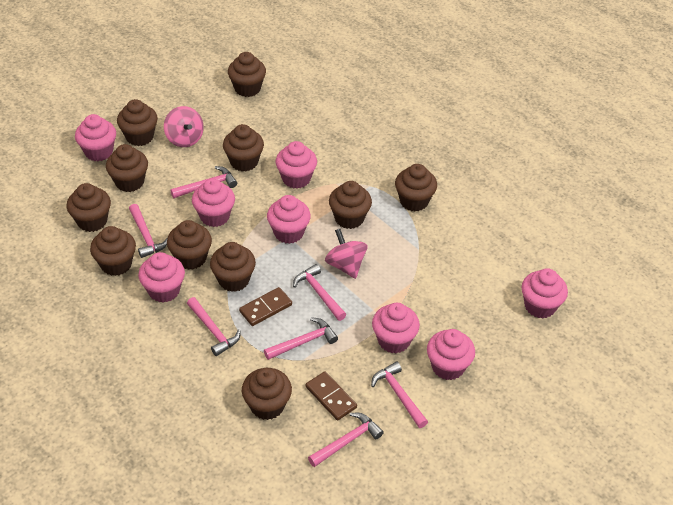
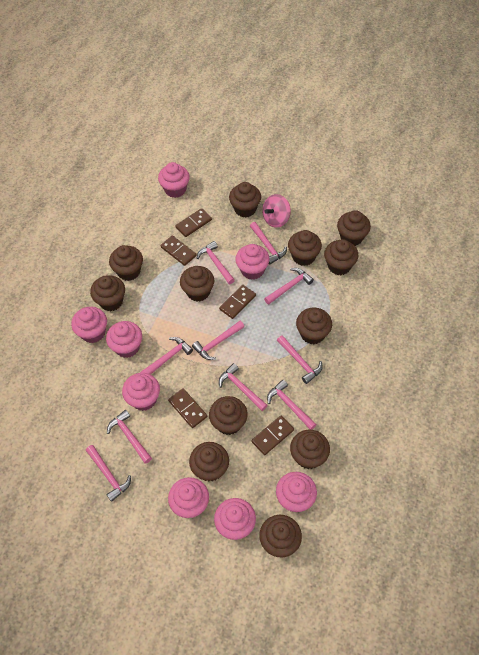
brown cupcake: [67,183,111,232] [90,226,136,276] [106,144,148,192] [117,99,158,146] [167,220,212,270] [210,242,256,292] [223,124,264,172] [228,52,266,97] [242,368,292,420] [329,181,372,229] [395,164,437,212] = 11 -> [90,275,125,311] [109,245,143,281] [180,266,214,301] [189,442,229,482] [209,396,248,435] [229,182,261,217] [259,515,302,557] [288,230,322,266] [290,430,330,469] [296,308,332,344] [324,239,359,275] [337,210,371,246] = 12
brown domino: [239,287,292,326] [306,371,357,420] = 2 -> [160,235,197,266] [168,388,207,428] [176,208,212,237] [219,285,256,319] [251,416,294,455] = 5
pink hammer: [129,204,167,258] [170,166,237,198] [187,297,241,356] [264,317,338,360] [293,264,346,321] [308,413,384,467] [371,362,428,428] = 7 -> [86,445,131,502] [107,410,152,464] [140,337,193,375] [192,321,245,360] [197,241,235,284] [219,363,268,411] [250,222,287,265] [264,268,314,305] [267,380,317,430] [277,335,323,384] = 10
pink spinning top: [164,106,204,147] [325,229,367,279] = 2 -> [262,194,291,228] = 1

